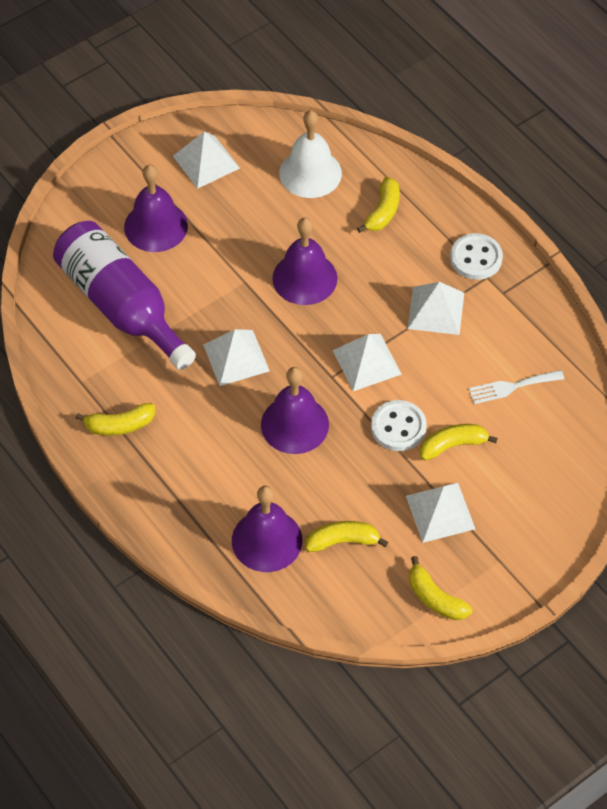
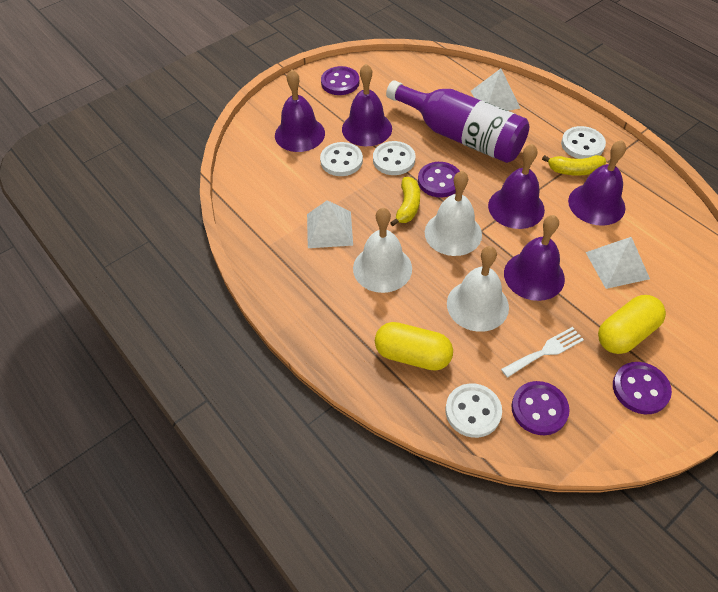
purple bell: [124,165,188,252] [232,486,302,572] [261,367,329,454] [272,218,337,305] = 4 -> [275,70,325,152] [342,64,392,146] [488,144,545,229] [504,215,565,301] [568,140,626,226] = 5
purple button: none = 0 -> [321,66,359,95] [418,162,460,197] [512,381,570,435] [613,362,672,414] = 4
white bell: [279,110,342,198] = 1 -> [353,208,412,293] [425,171,482,256] [447,246,509,332] = 3
white button: [371,400,427,451] [450,233,503,280] = 2 -> [320,142,363,176] [373,141,415,175] [445,383,502,438] [561,126,606,159] = 4
white pyramid: [173,131,240,189] [203,329,270,386] [333,334,402,391] [406,483,475,543] [408,282,464,335] = 5 -> [307,200,353,248] [471,68,520,111] [586,237,650,289] = 3
yellow banana: [75,403,155,436] [305,521,388,552] [357,177,399,233] [409,556,472,620] [420,424,498,460] = 5 -> [390,177,420,226] [542,155,606,176] = 2
yellow capsule: none = 0 -> [375,322,453,371] [598,295,666,354] = 2

